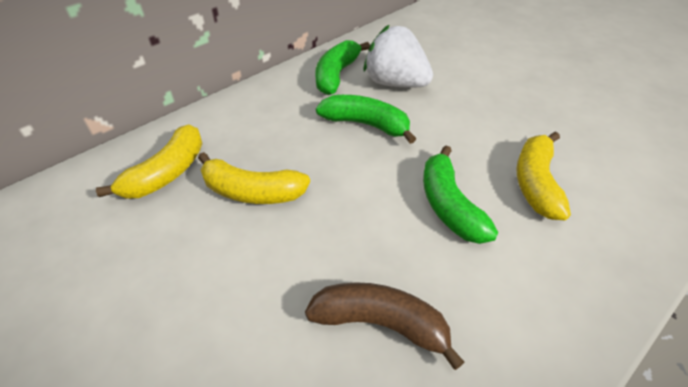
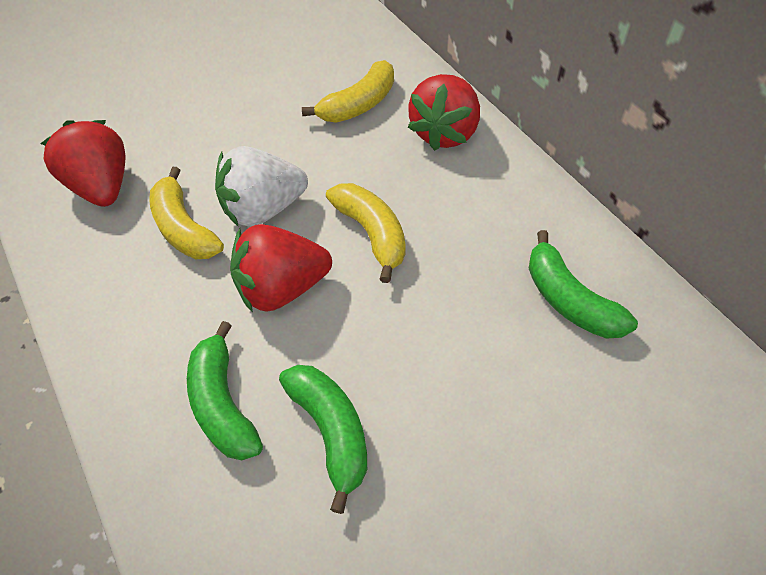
brown banana: [305,282,464,370] = 1 -> none = 0
red strawberry: none = 0 -> [40,120,125,207] [230,224,332,312] [408,74,480,151] = 3

